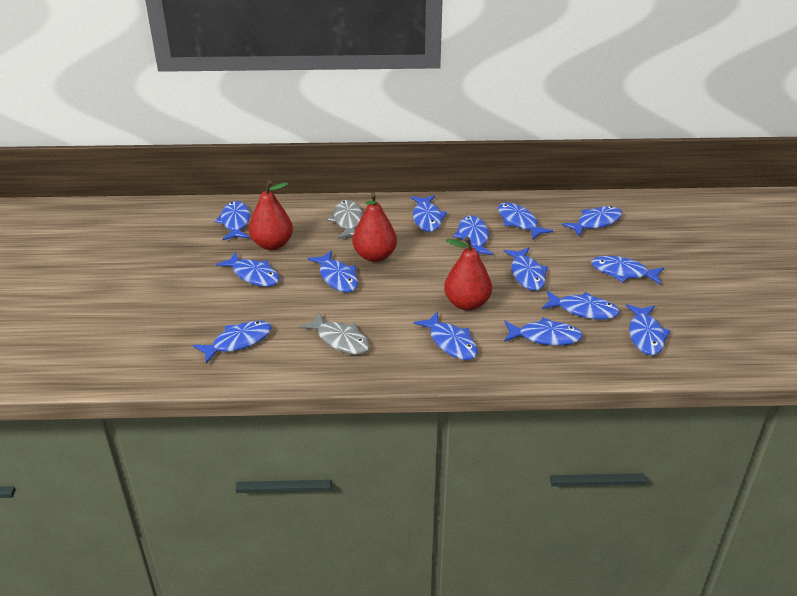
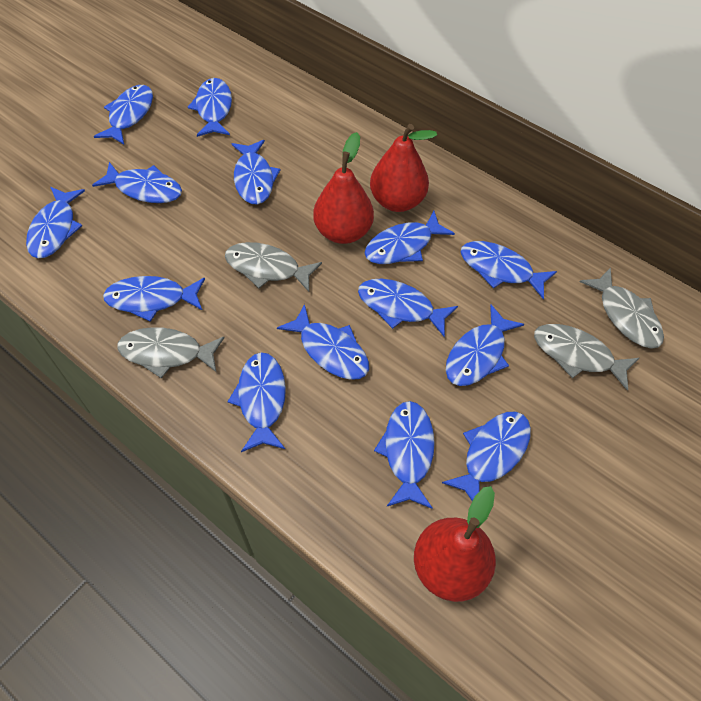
grey fish: [299,312,370,355] [328,200,362,239] = 2 -> [117,327,225,378] [225,242,322,292] [534,324,639,391] [580,267,664,348] = 4

